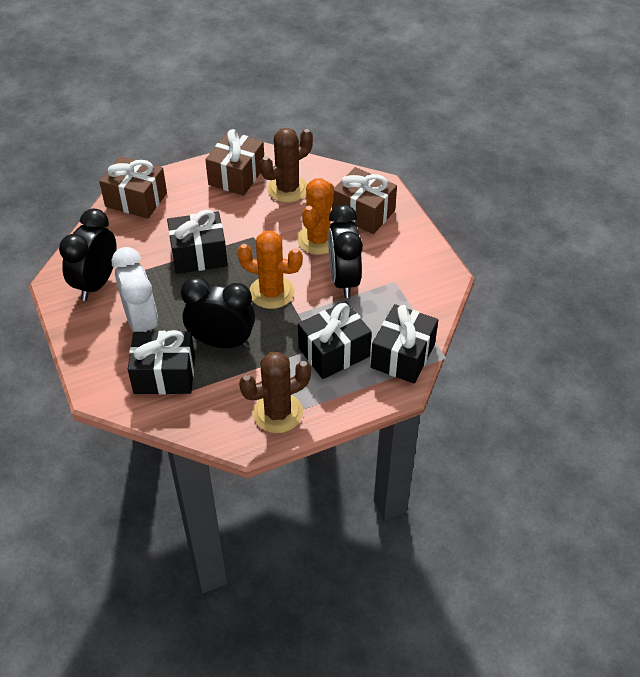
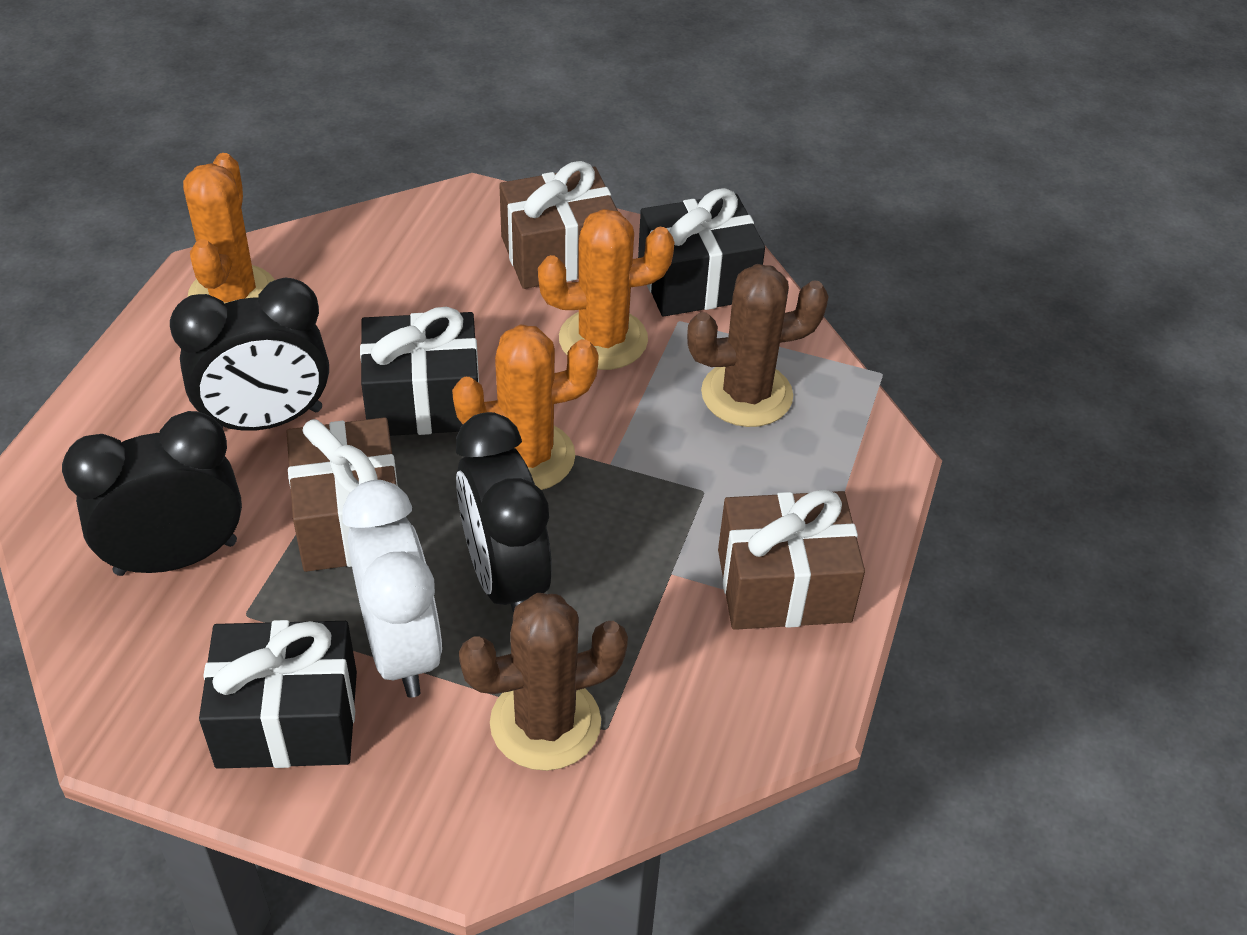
black gift: [128,330,195,394] [167,210,228,274] [298,301,372,379] [371,304,438,384] = 4 -> [199,620,357,769] [360,307,479,436] [638,188,765,317] = 3
orange cactus: [237,231,303,309] [297,178,334,255] = 2 -> [183,153,275,304] [452,325,599,490] [538,209,674,370] = 3

